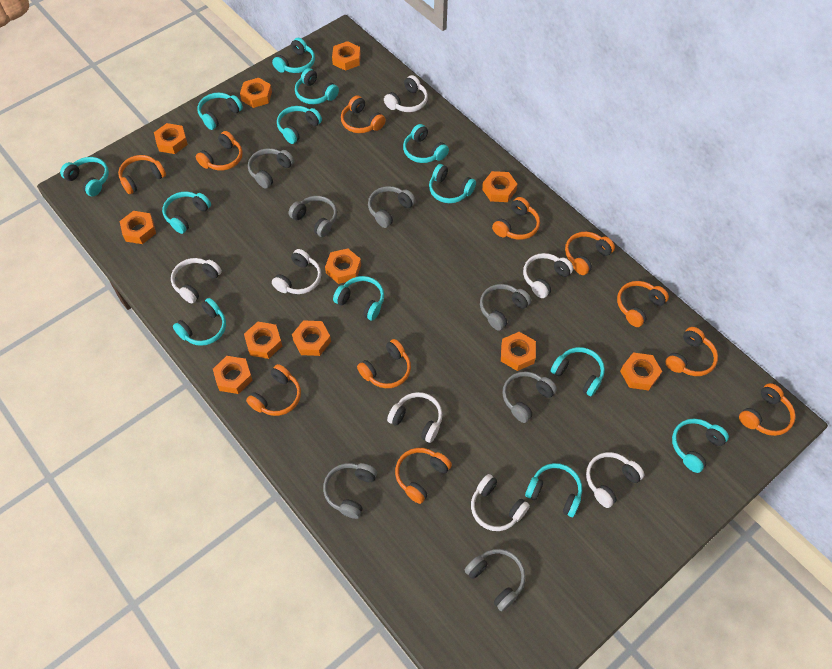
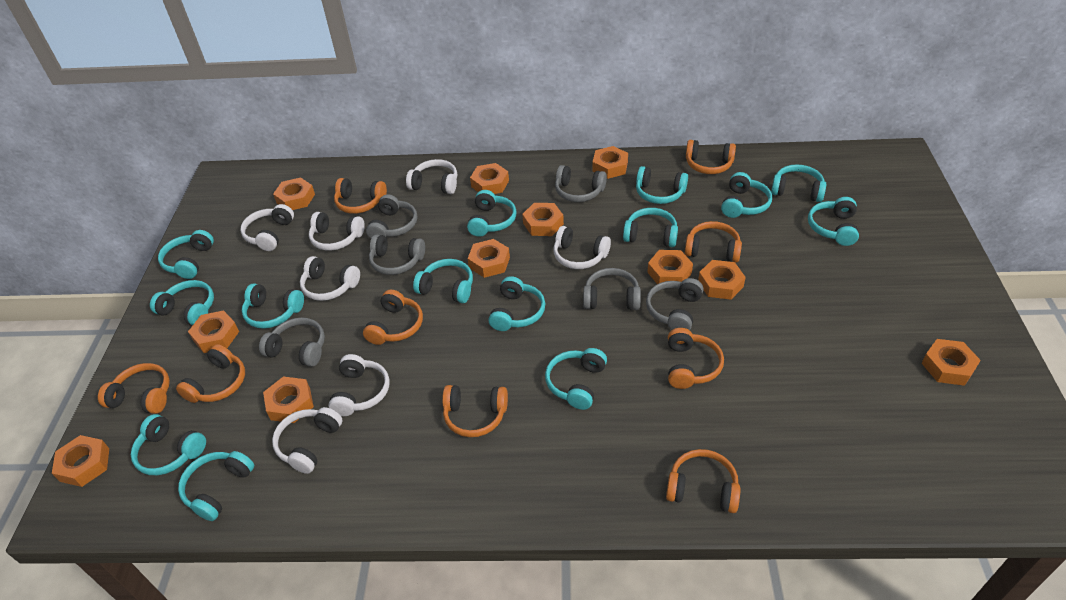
grey headphones: [248,148,294,189] [288,196,337,237] [323,463,377,519] [368,186,416,228] [465,549,526,611] [480,284,531,331] [503,371,557,423] = 7 -> [259,317,325,367] [366,194,418,238] [369,234,425,275] [555,165,607,202] [583,268,641,310] [646,278,704,330] = 6
orange headphones: [118,155,166,194] [196,131,243,171] [246,364,301,416] [341,95,386,133] [357,339,411,388] [395,448,452,504] [492,197,540,240] [565,232,615,275] [617,281,669,327] [665,327,718,376] [739,383,796,436] = 11 -> [98,363,170,414] [176,344,245,403] [334,178,387,214] [363,290,423,345] [442,385,508,437] [666,449,740,513] [668,328,724,389] [685,221,742,263] [686,140,736,174] = 9
turquoise headphones: [60,157,109,196] [162,191,211,234] [173,298,226,346] [197,92,243,130] [272,38,315,73] [277,106,322,144] [295,68,339,104] [333,276,384,321] [403,124,449,163] [429,164,476,203] [525,463,582,517] [551,347,605,396] [672,418,729,473] = 13 -> [131,414,206,475] [150,280,214,326] [158,230,214,279] [178,451,254,521] [242,283,304,329] [413,259,473,303] [467,190,516,237] [488,276,545,331] [545,348,607,410] [623,208,678,247] [636,166,688,204] [721,172,772,218] [771,164,826,202] [808,197,859,246] = 14

